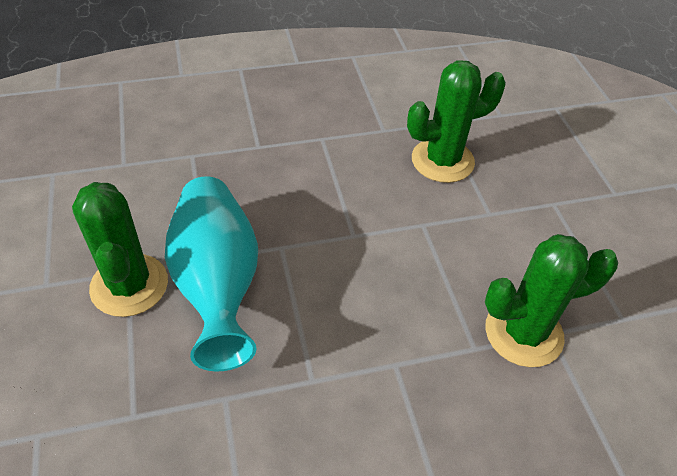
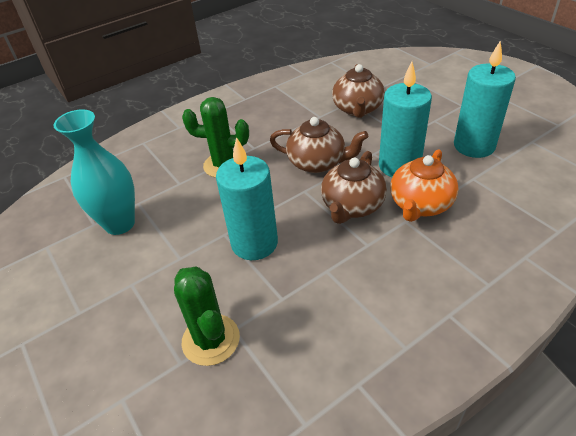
brown teapot: none = 0 -> [270,117,369,173] [321,151,387,224] [332,64,385,118] = 3
green cactus: [72,182,168,317] [407,60,506,183] [485,234,618,367] = 3 -> [174,266,240,366] [182,97,249,178] = 2
orange teapot: none = 0 -> [390,149,458,222] = 1
turquoise candle: none = 0 -> [216,137,278,260] [379,61,432,177] [454,41,516,158] = 3

